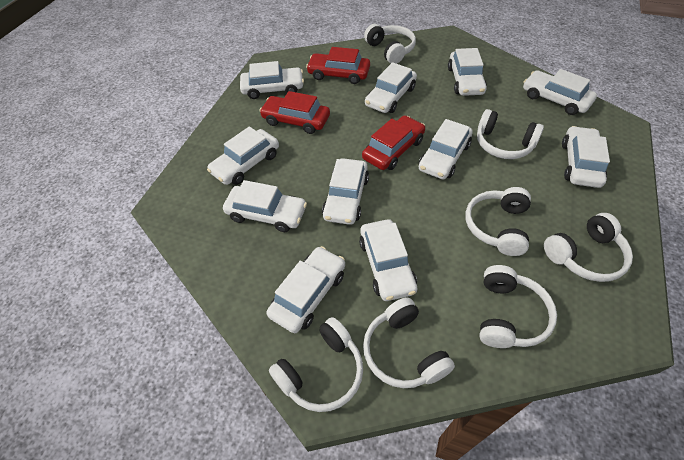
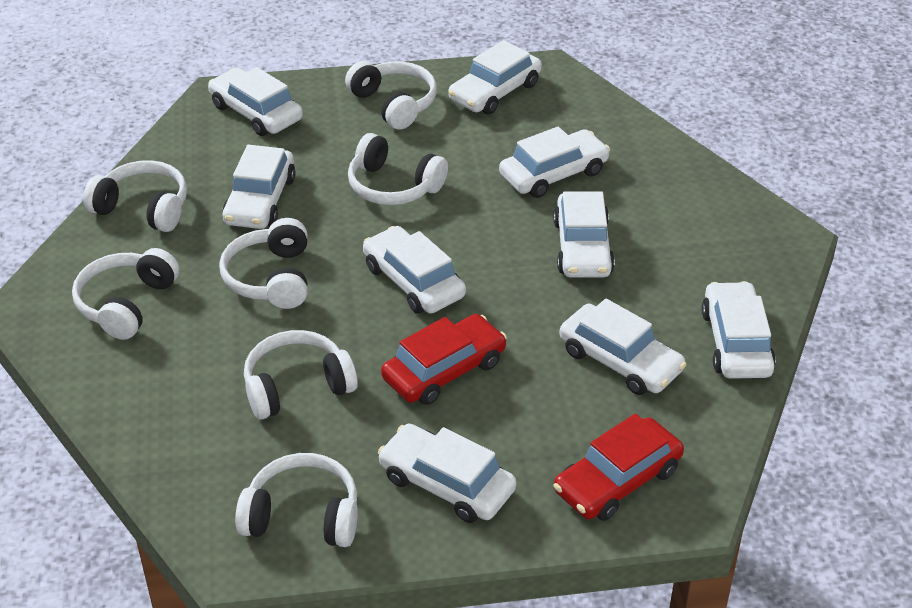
red car: [259,91,330,134] [306,47,370,84] [362,115,425,170] = 3 -> [381,314,507,405] [554,414,684,521] = 2
white car: [207,127,279,185] [223,180,307,232] [240,61,304,99] [267,246,345,333] [322,158,369,225] [359,219,417,301] [365,62,417,113] [419,119,473,179] [448,48,487,96] [523,69,597,115] [562,126,610,188] = 11 -> [208,67,303,136] [222,145,295,229] [363,226,466,314] [378,423,516,523] [448,40,542,115] [499,127,610,198] [553,191,615,278] [559,299,687,395] [701,281,776,379] = 9

